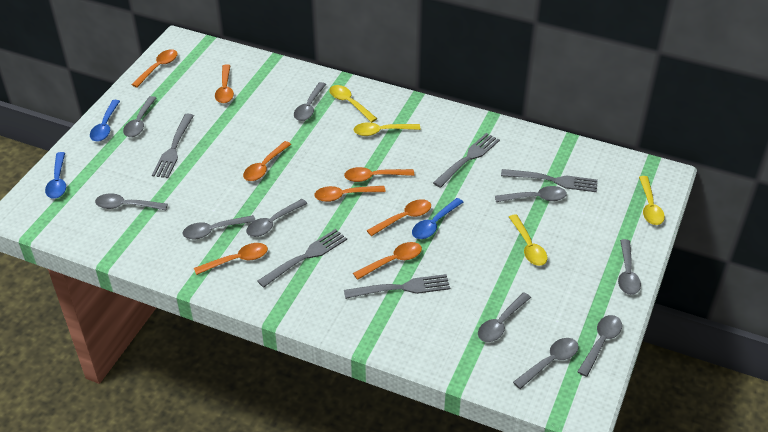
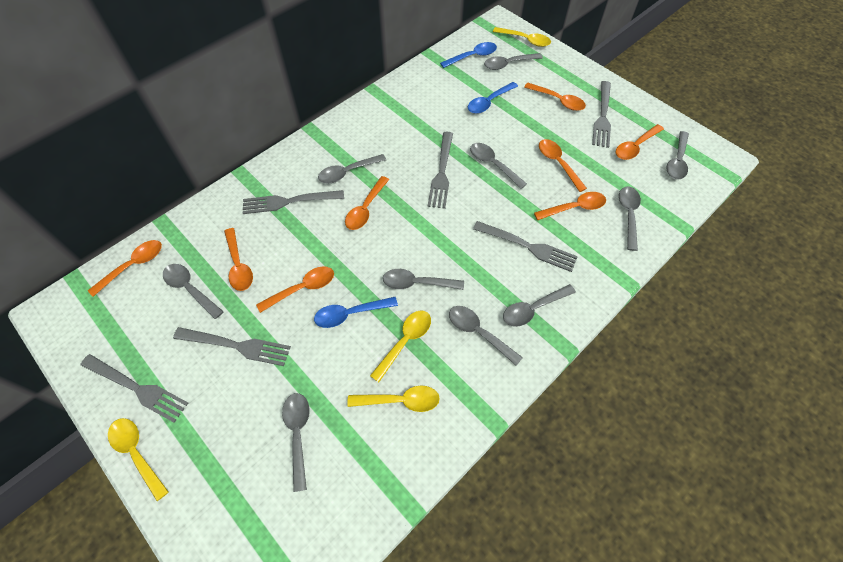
grey fork: [152,114,194,178] [257,229,347,288] [344,274,450,299] [433,133,500,188] [501,169,598,192] = 5 -> [80,354,188,423] [173,327,291,366] [243,190,344,214] [428,132,453,209] [473,221,578,272] [592,81,611,148] = 6

